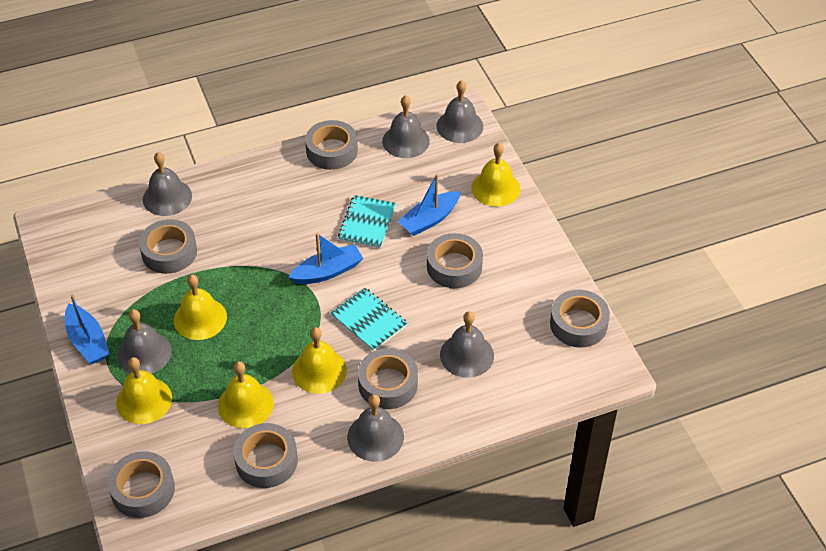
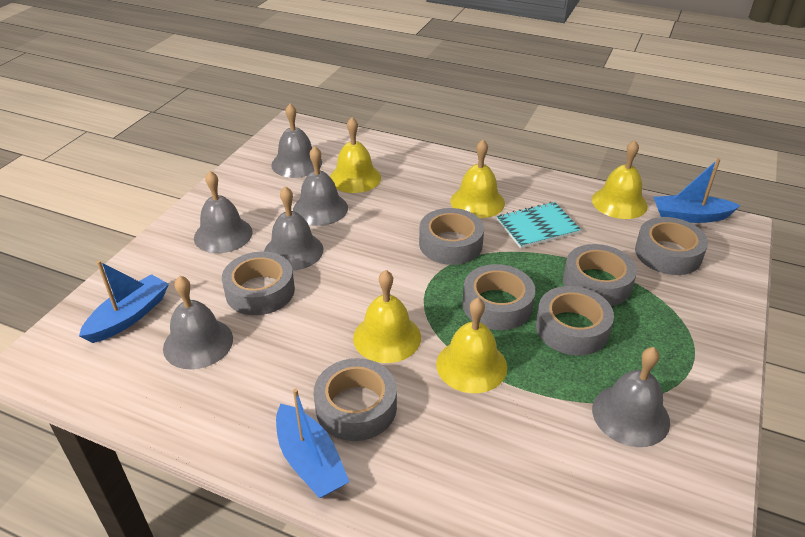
turquoise notebook: [331,288,408,351] [338,195,396,249] = 2 -> [497,202,581,248] = 1

